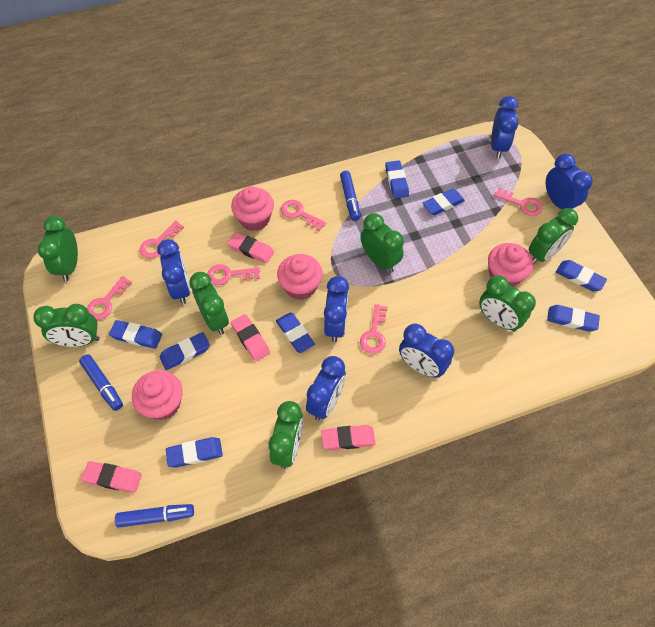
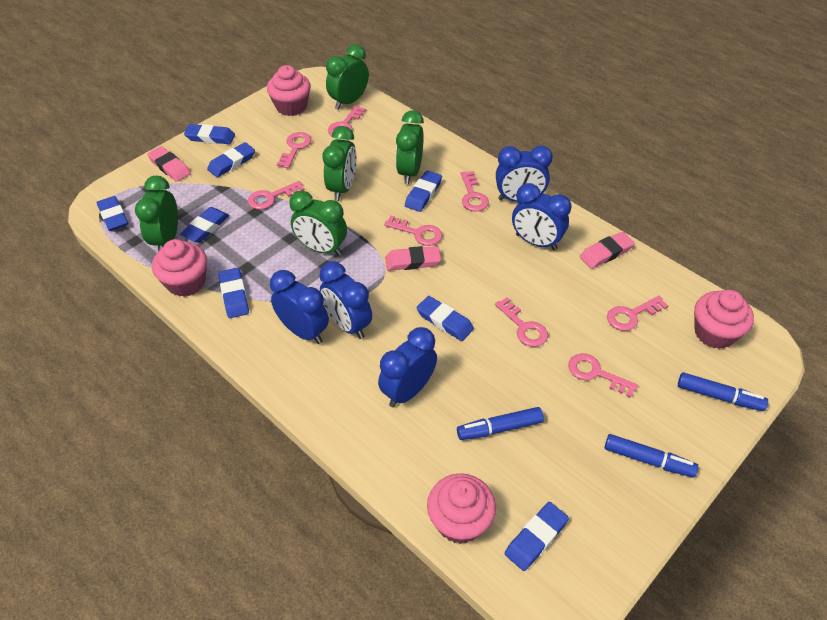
blue clock: [157,239,191,304] [306,356,346,421] [324,276,349,343] [399,324,454,378] [491,96,518,158] [546,153,593,209] = 6 -> [270,270,329,344] [319,261,372,339] [378,327,437,407] [496,146,553,202] [512,183,572,250] = 5
green clock: [33,304,100,347] [37,216,78,281] [189,272,229,335] [269,401,304,469] [360,213,404,273] [479,275,536,332] [529,208,578,265] = 7 -> [135,176,178,252] [290,191,347,256] [323,126,357,201] [326,44,369,110] [396,110,424,184] = 5
pink eraser: [81,461,142,493] [227,232,274,263] [231,314,270,361] [321,425,375,450] = 4 -> [147,146,191,182] [385,246,441,271] [580,232,635,269] = 3
pink key: [87,276,132,320] [140,220,184,258] [207,264,260,285] [281,200,326,231] [360,304,388,354] [494,187,543,216] = 6 -> [248,181,305,210] [277,132,311,168] [328,105,366,136] [384,216,442,246] [461,171,489,211] [495,297,548,347] [568,353,638,398] [607,296,668,331] = 8

